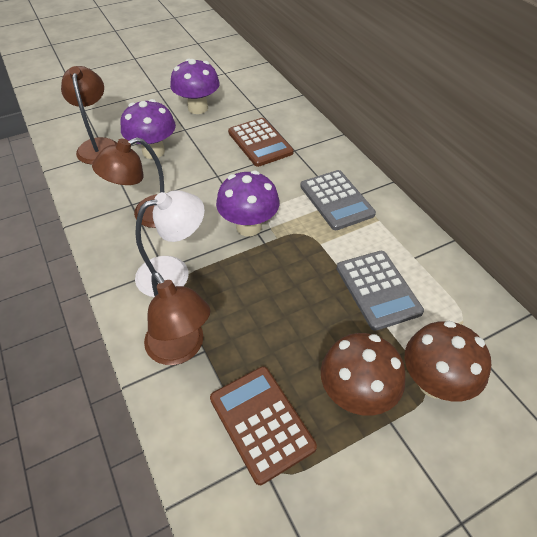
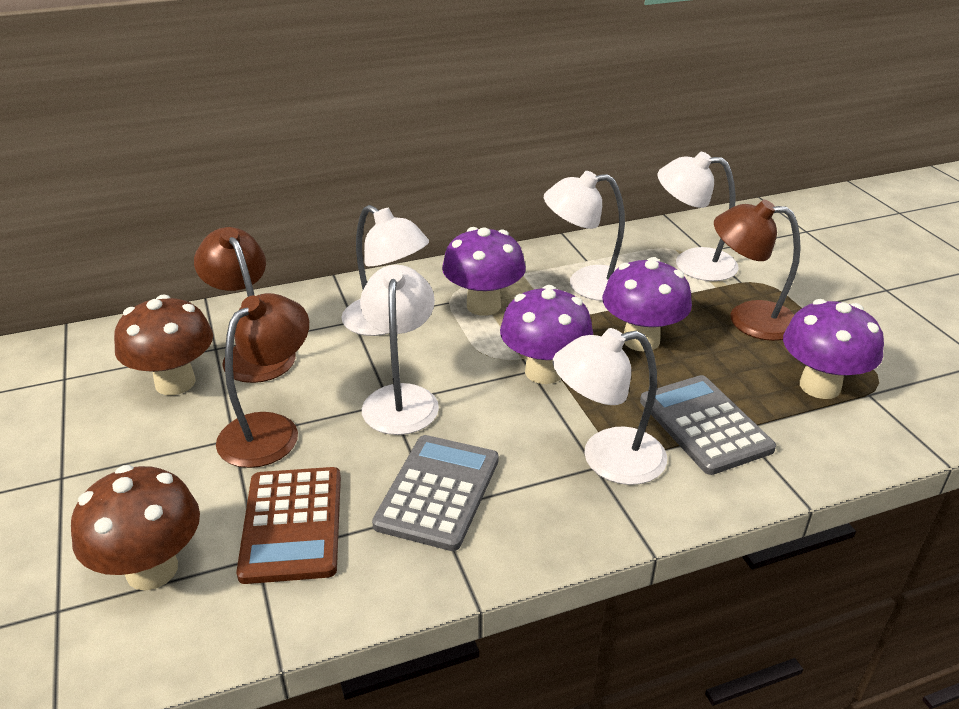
brown calculator: [210,366,317,485] [228,118,294,167] = 2 -> [236,467,341,584] = 1
purple mushroom: [120,99,176,159] [170,59,220,114] [216,171,280,236] = 3 -> [442,227,526,316] [500,285,593,384] [602,257,692,352] [783,299,884,399] = 4
white lamp: [135,190,205,297] = 1 -> [341,205,429,336] [360,265,439,435] [544,171,625,301] [553,328,667,485] [658,152,739,281] = 5

